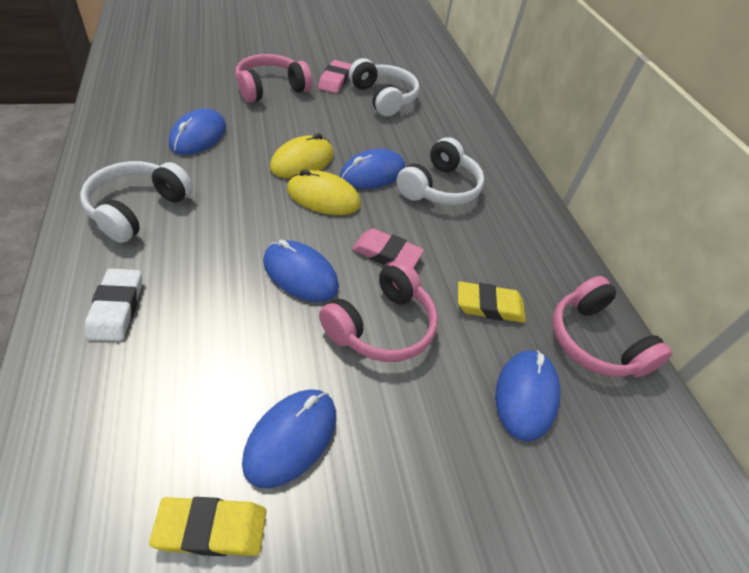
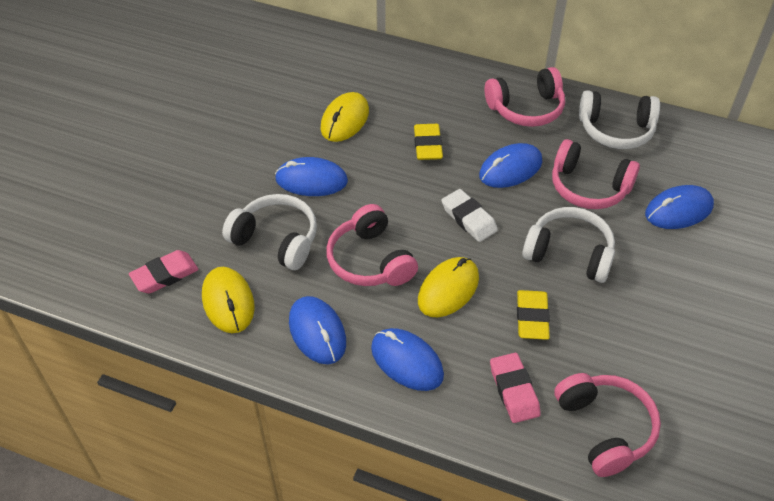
pink headphones: [235,54,312,103] [319,261,438,362] [553,276,673,378] = 3 -> [326,204,418,286] [485,67,565,127] [552,139,640,209] [554,373,661,477] = 4
yellow mouse: [270,133,334,178] [287,169,361,215] = 2 -> [202,267,255,333] [320,92,369,142] [418,257,479,317] = 3

